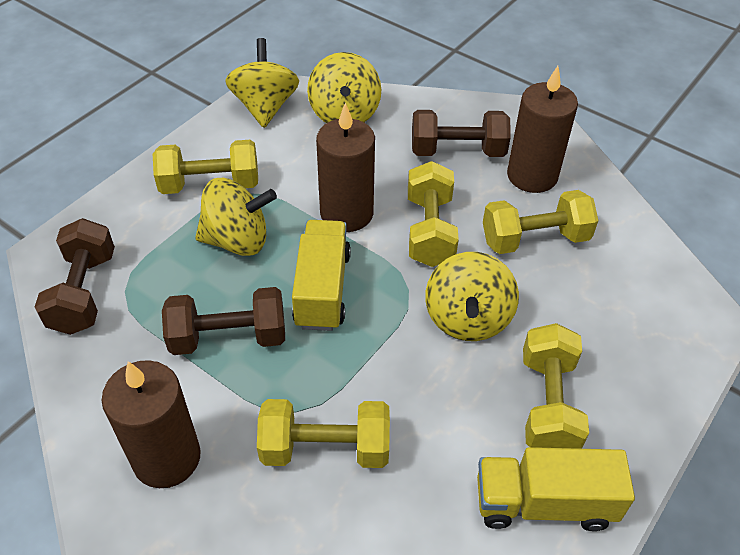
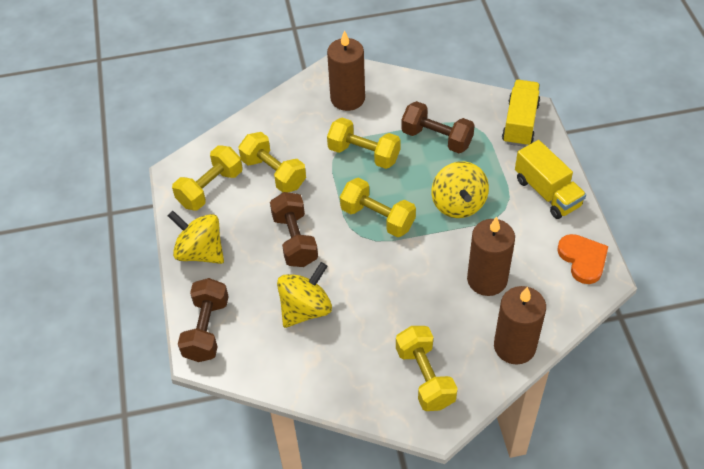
orange heart: none = 0 -> [557,234,608,284] = 1
yellow spinning top: [195,178,277,256] [225,38,299,128] [307,52,381,123] [425,252,519,341] = 4 -> [168,210,224,264] [277,262,332,328] [432,161,489,218] = 3

